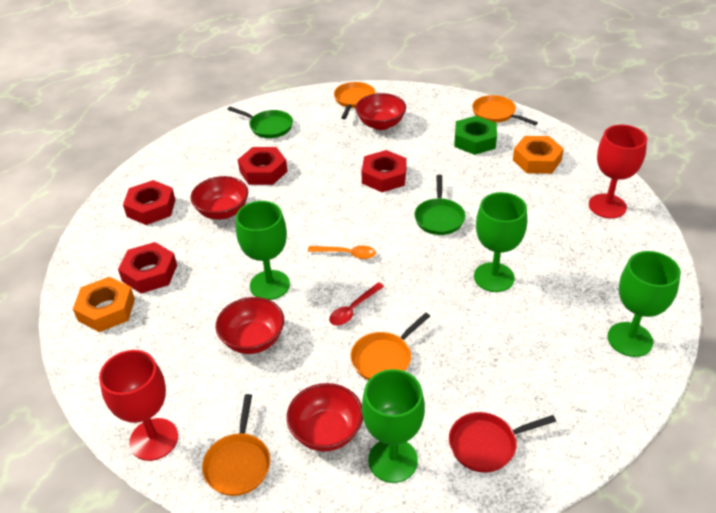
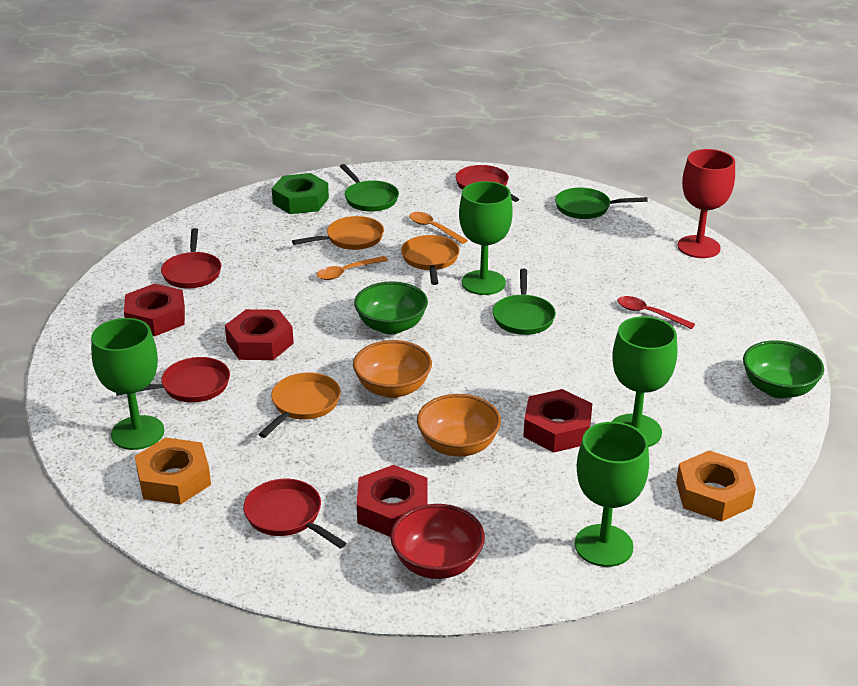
green bowl: none = 0 -> [354,281,428,334] [743,340,824,399] = 2
green pan: [227,107,293,138] [414,175,465,235] = 2 -> [340,164,399,212] [492,269,556,335] [555,187,648,219] = 3
orange bowl: none = 0 -> [353,340,432,398] [417,394,501,457] = 2
orange pan: [202,394,270,496] [334,82,375,119] [350,312,430,380] [472,95,538,125] = 4 -> [258,372,341,438] [292,216,384,250] [401,235,460,285] = 3
orange spoon: [308,246,376,259] = 1 -> [317,256,388,280] [409,212,468,244] = 2
red bowl: [190,176,248,220] [216,297,284,354] [287,383,363,452] [356,93,406,130] = 4 -> [391,504,485,579] = 1
red goblet: [99,350,178,461] [589,125,647,218] = 2 -> [678,149,735,258] = 1
red pan: [449,412,556,473] = 1 -> [116,357,230,403] [161,228,221,288] [243,479,346,549] [456,165,519,202] = 4

